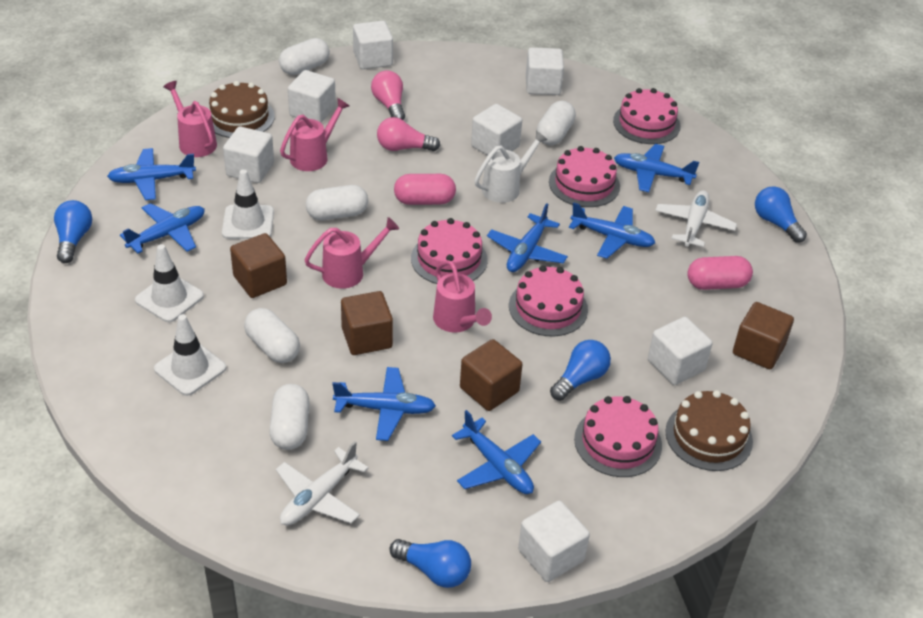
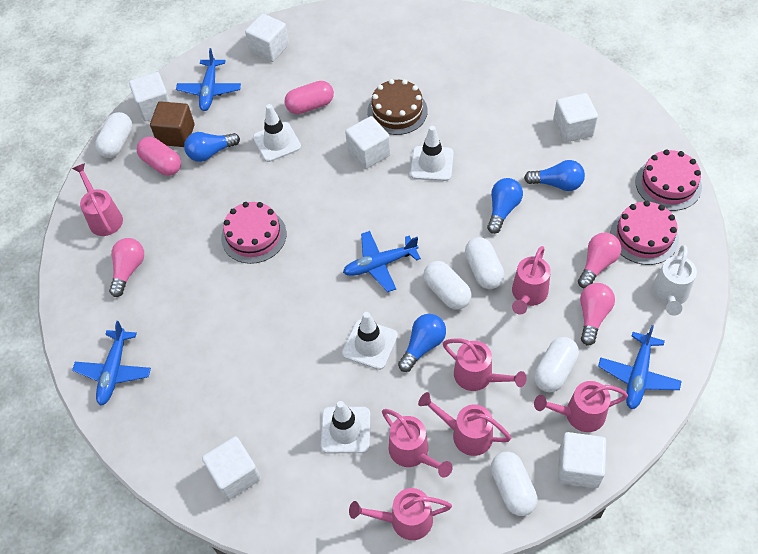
blue plane: [107,148,196,200] [120,203,205,253] [332,367,436,441] [452,410,541,494] [487,203,568,272] [569,202,655,259] [614,144,699,192] = 7 -> [72,321,151,406] [176,48,241,111] [343,231,421,292] [598,325,682,409] = 4
brown cake: [209,81,275,138] [665,390,753,471] = 2 -> [367,79,428,135] = 1
brown cube: [230,233,287,298] [341,291,393,355] [460,339,523,411] [733,302,794,369] = 4 -> [150,101,194,147] = 1
pink cake: [411,218,488,284] [509,265,588,337] [549,146,620,207] [574,396,662,477] [613,88,681,144] = 5 -> [221,202,286,264] [610,201,679,265] [635,150,702,211] = 3
pink light bulb: [371,70,405,120] [377,117,440,151] = 2 -> [109,238,144,297] [578,233,621,289] [580,283,615,345] = 3
pink watering can: [163,81,217,157] [280,98,349,171] [305,217,399,289] [433,260,492,333] = 4 -> [72,163,123,236] [349,488,452,540] [382,409,453,478] [418,392,511,456] [443,339,527,391] [512,246,551,315] [534,381,628,432] = 7
white cube: [223,126,274,183] [288,70,336,123] [353,21,393,69] [471,104,522,155] [518,501,590,582] [526,47,564,95] [648,317,713,385] = 7 -> [129,72,170,121] [202,436,261,500] [245,14,289,62] [345,116,391,169] [553,93,598,143] [558,432,606,488] = 6
white plane: [276,441,368,526] [655,190,737,247] = 2 -> none = 0
white traffic cone: [135,244,204,322] [154,314,226,396] [222,169,274,239] = 3 -> [253,104,301,162] [321,401,370,453] [342,312,398,370] [410,126,454,181] = 4

